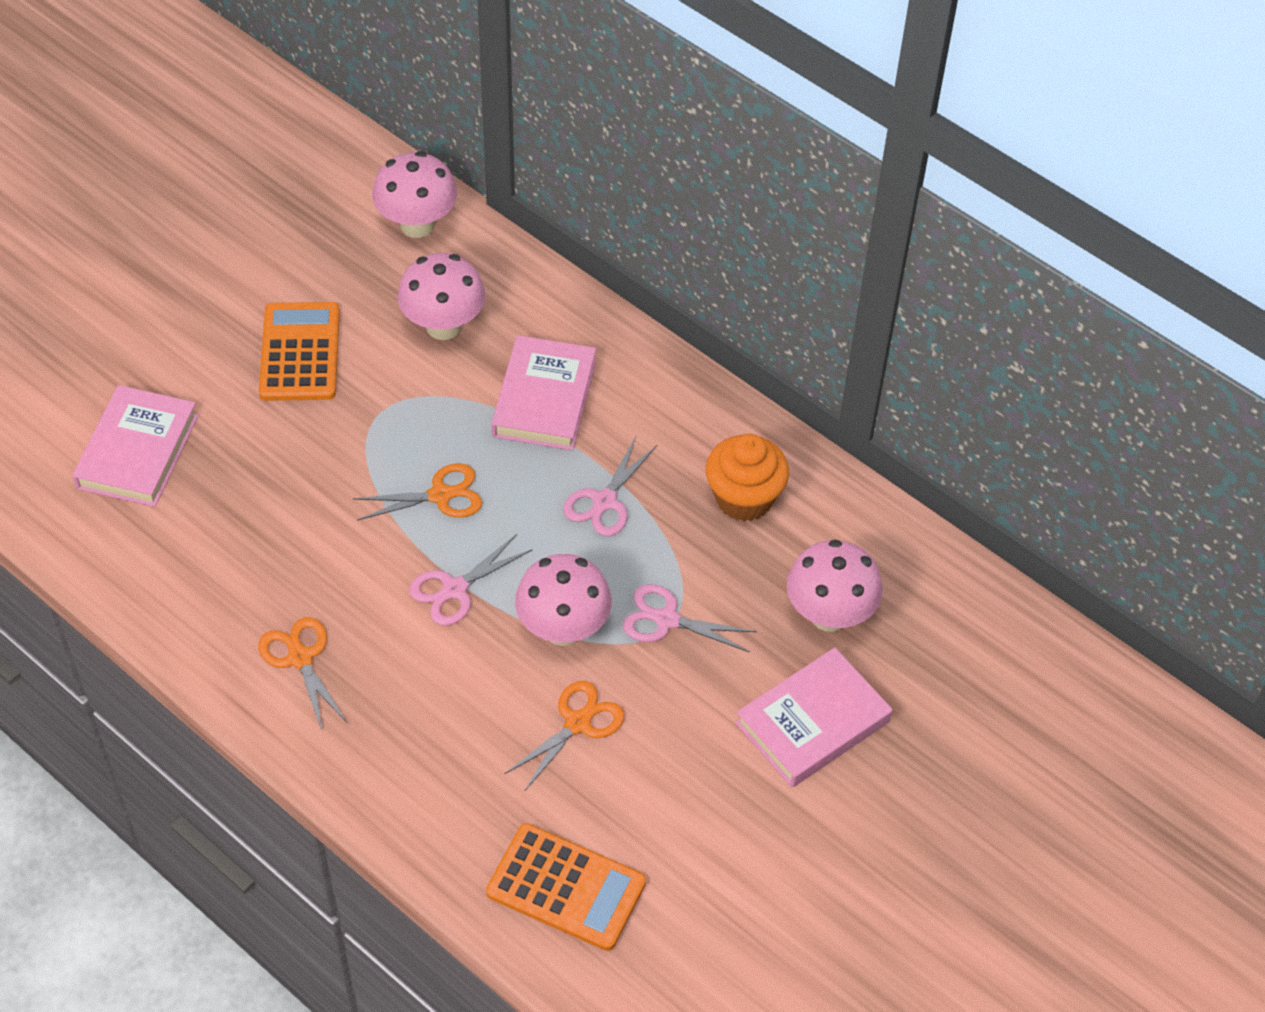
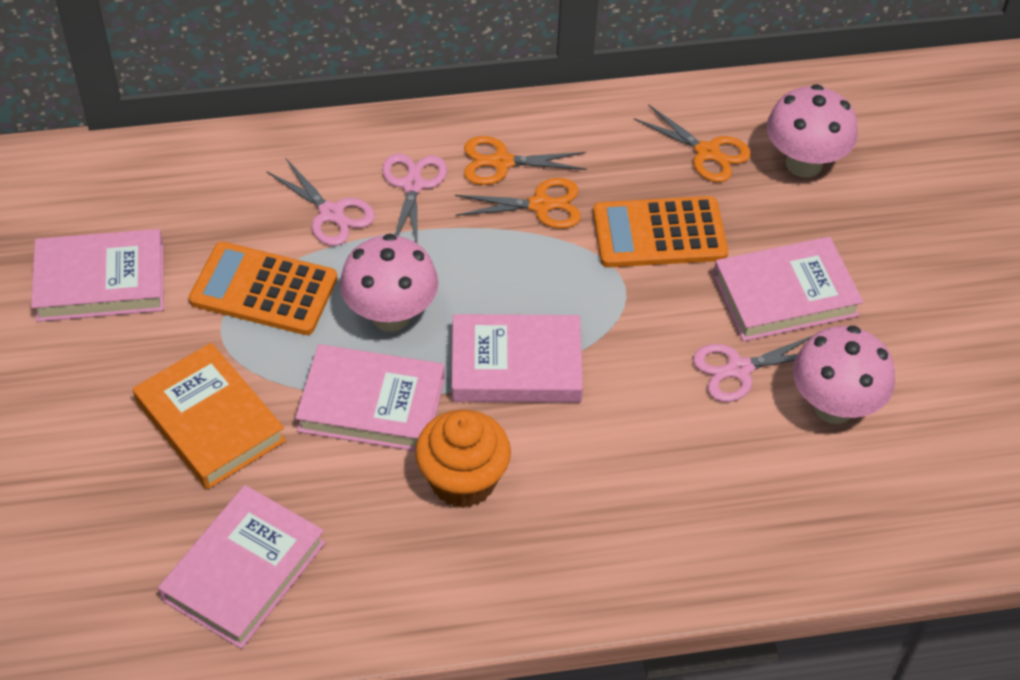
orange book: none = 0 -> [133,343,286,490] = 1
pink book: [72,385,198,507] [491,335,596,451] [736,647,892,787] = 3 -> [31,229,164,322] [158,485,325,649] [295,344,445,451] [452,314,583,402] [713,237,863,341] = 5
pink mushroom: [372,151,457,238] [398,253,486,340] [515,554,612,646] [787,540,883,632] = 4 -> [340,234,438,332] [767,84,858,178] [793,326,895,424] = 3

